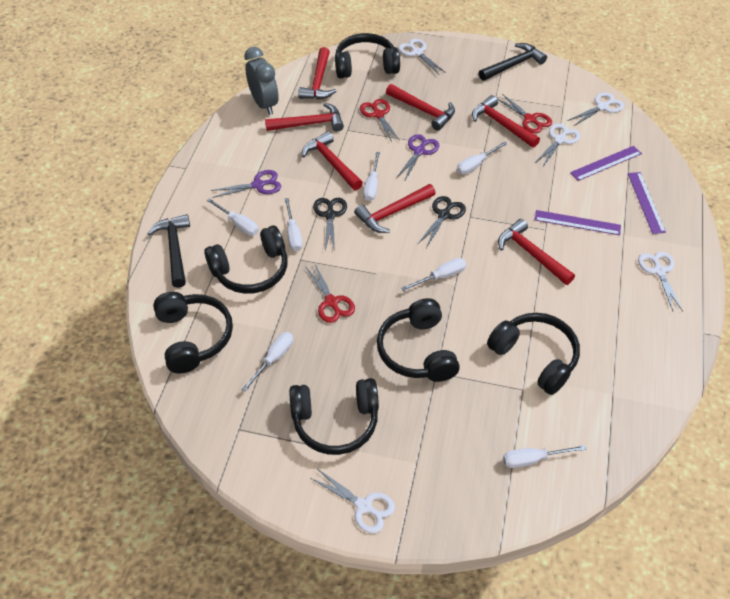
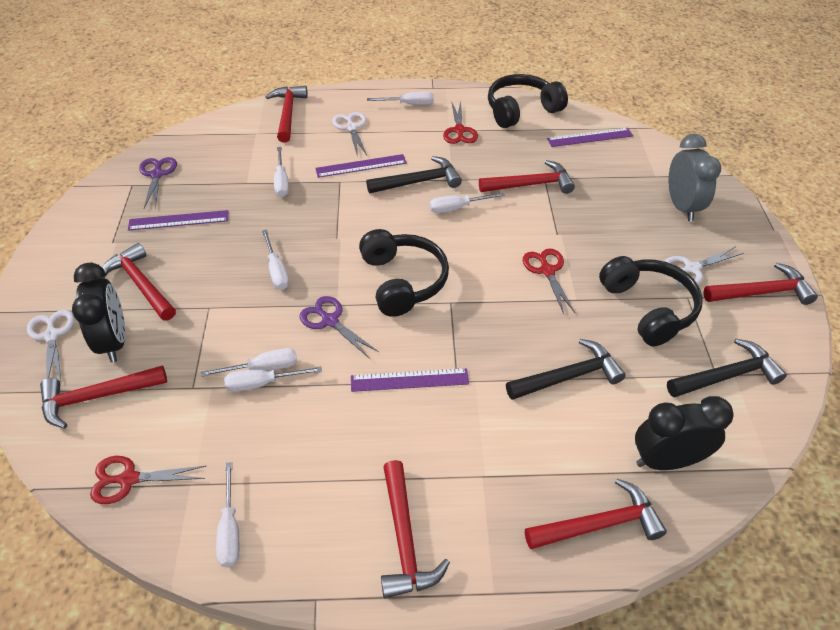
black clock: none = 0 -> [72,262,125,362] [635,396,734,470] = 2
black hammer: [147,214,190,288] [479,43,547,81] = 2 -> [366,156,462,193] [506,339,626,400] [667,339,787,398] = 3
black headphones: [153,292,233,373] [204,225,288,294] [289,378,379,455] [335,33,400,78] [377,298,460,382] [487,313,580,395] = 6 -> [359,229,449,317] [488,74,568,128] [599,256,703,346] = 3
black scissors: [313,198,347,251] [417,196,466,248] = 2 -> none = 0
purple ruler: [534,210,621,235] [570,146,642,181] [628,172,666,234] = 3 -> [128,210,228,231] [315,154,407,178] [351,368,469,392] [547,128,633,147] = 4
white scissors: [310,469,395,533] [398,39,446,74] [535,123,580,168] [568,92,624,126] [638,251,683,311] = 5 -> [27,310,74,382] [332,112,367,157] [664,247,744,286] = 3

